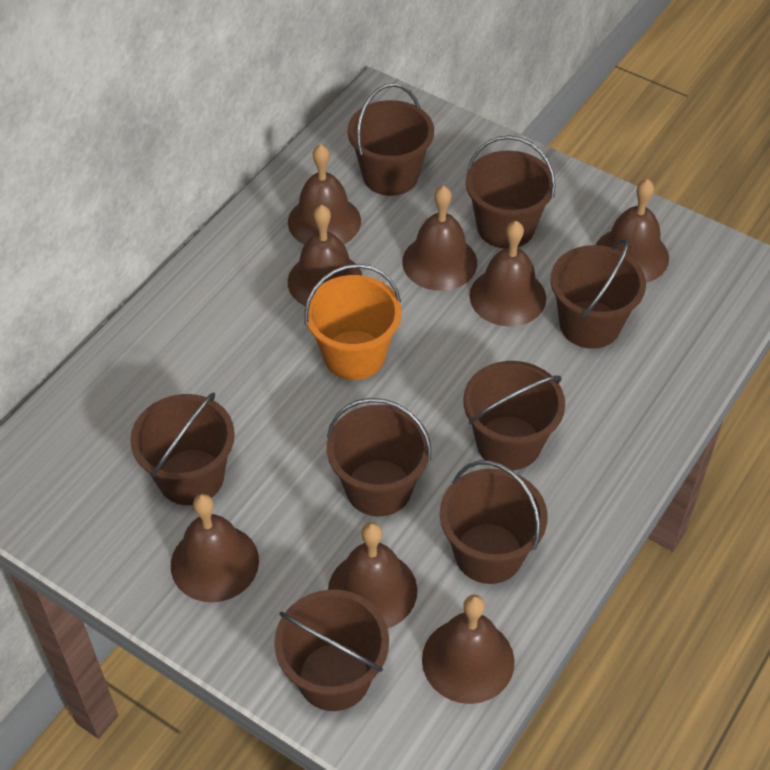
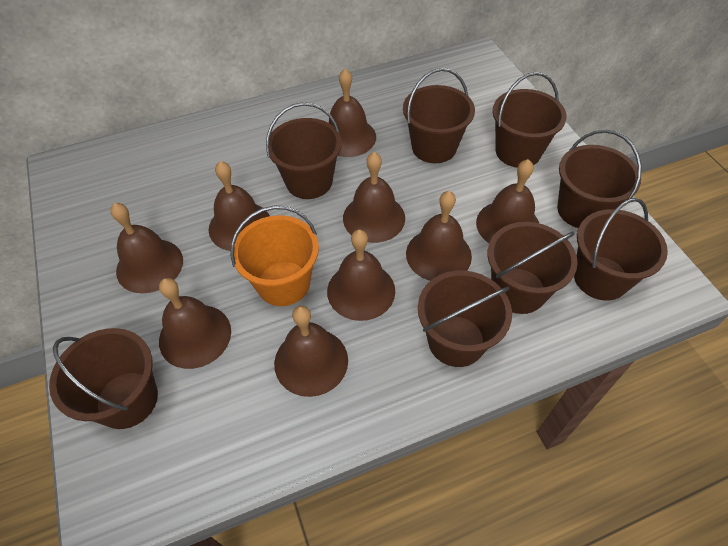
brown bell: [171,494,259,602] [288,144,361,245] [288,205,363,306] [328,522,417,628] [402,185,477,291] [422,595,514,704] [469,221,546,327] [596,179,669,282] = 8 -> [110,203,183,293] [159,278,231,369] [209,161,270,251] [274,306,348,397] [327,229,395,321] [329,69,376,157] [343,152,405,243] [406,191,472,281] [476,159,539,243] = 9

